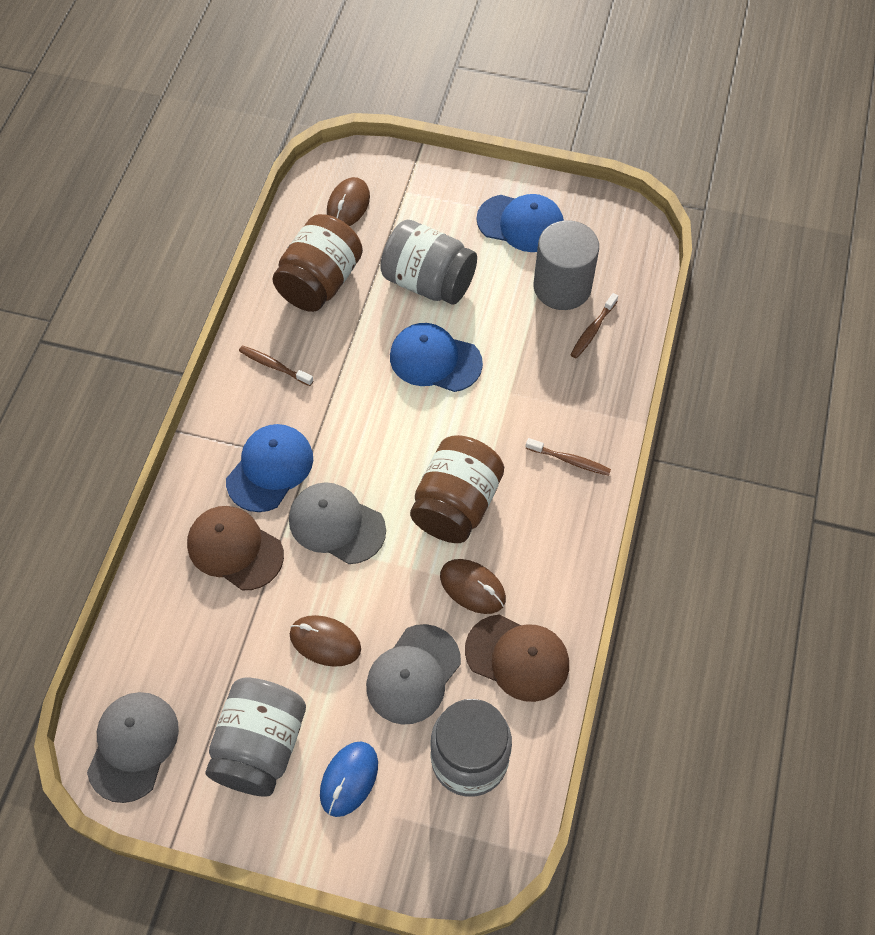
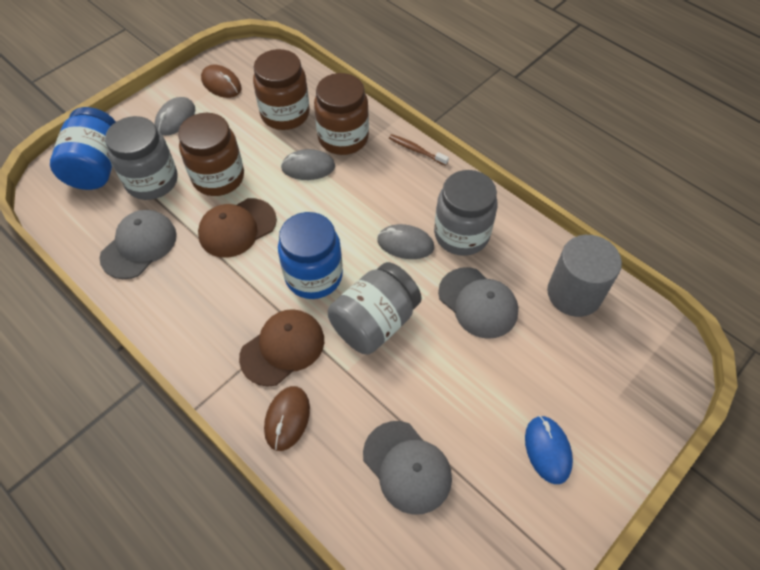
blue cap: [226,424,313,512] [390,323,483,392] [477,194,564,252] = 3 -> none = 0
blue jar: none = 0 -> [50,107,116,190] [278,212,343,299] = 2
brown jar: [272,214,363,312] [410,435,504,543] = 2 -> [178,113,244,196] [253,49,310,130] [314,73,369,155] = 3
brown mouse: [290,615,361,667] [327,177,370,226] [440,559,506,614] = 3 -> [201,65,242,98] [264,386,310,451] = 2
brown toothbrush: [239,345,314,386] [526,438,611,476] [571,293,618,358] = 3 -> [389,134,449,166] = 1
grey mouse: none = 0 -> [155,97,195,136] [281,149,335,180] [377,224,434,259] = 3

